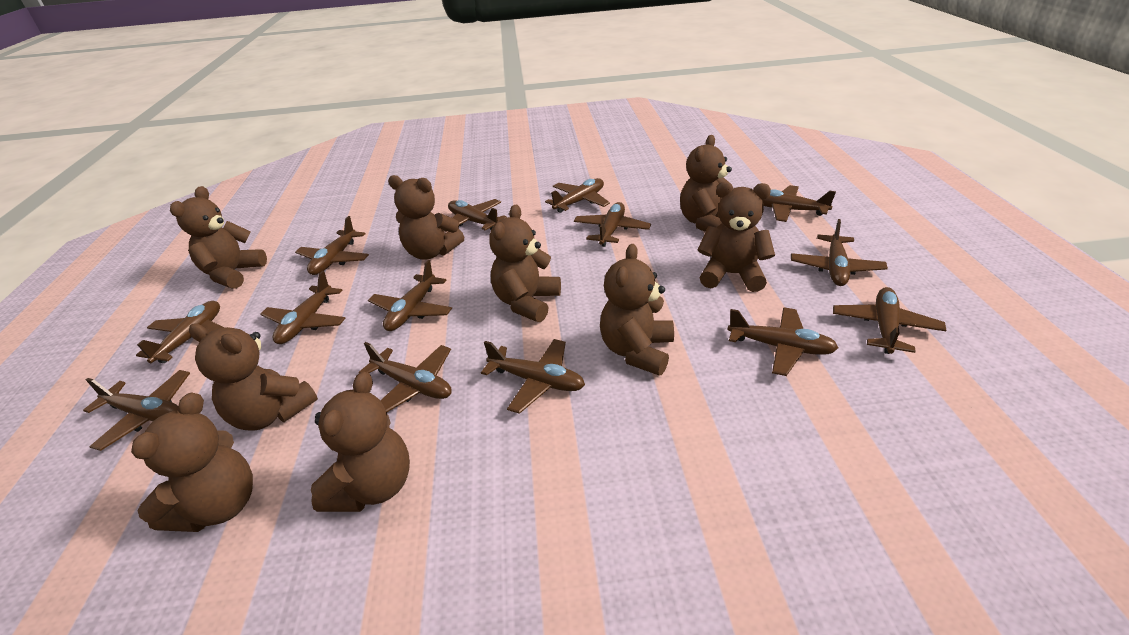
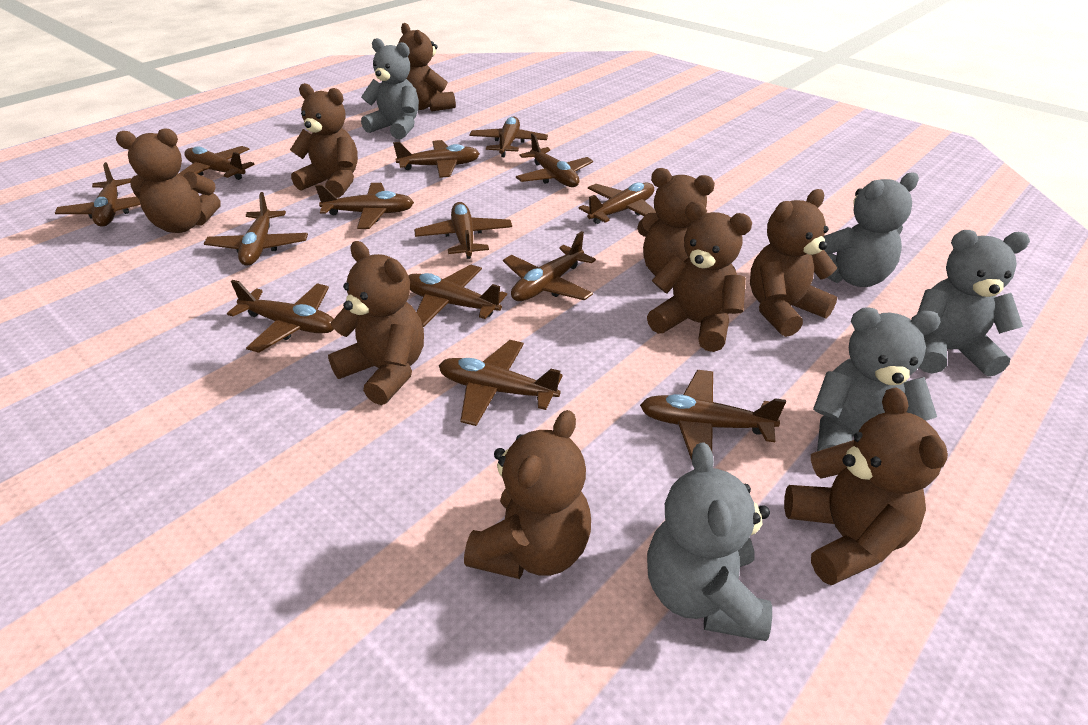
grey teddy bear: none = 0 -> [361,38,419,139] [647,443,772,641] [813,307,941,451] [824,172,919,287] [917,230,1030,376] = 5

